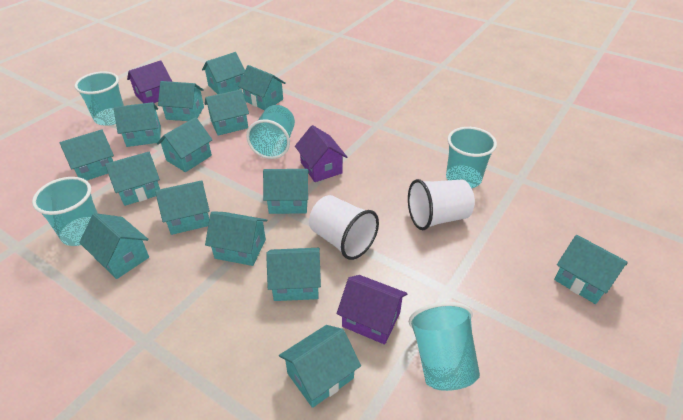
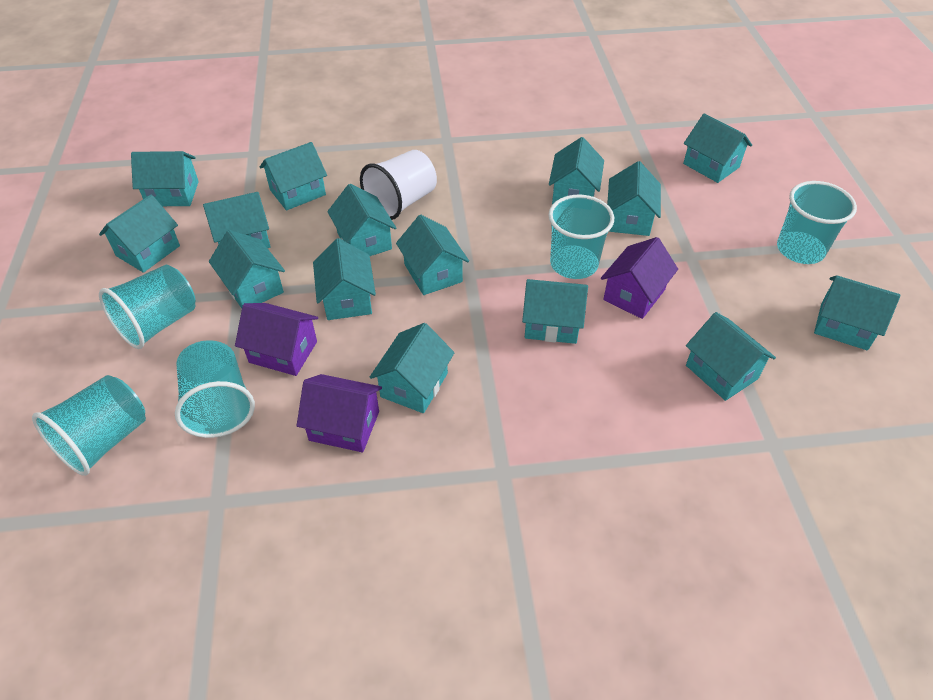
white cup: [309,195,379,260] [408,179,475,230] = 2 -> [360,150,437,220] = 1

